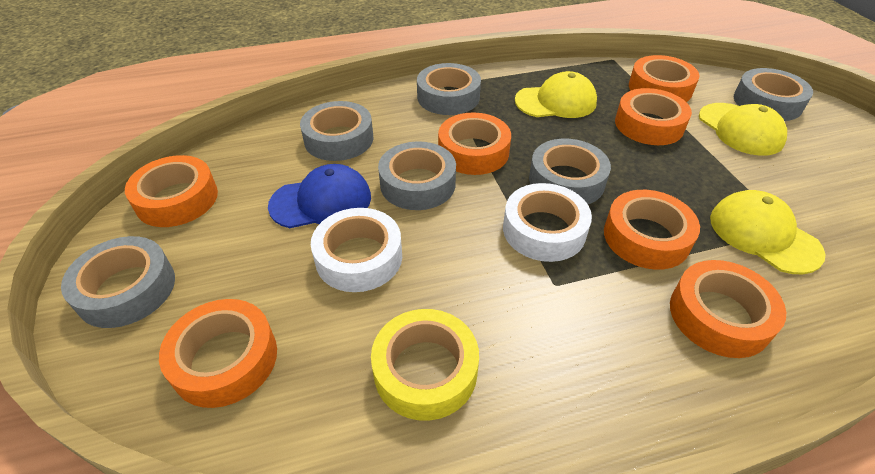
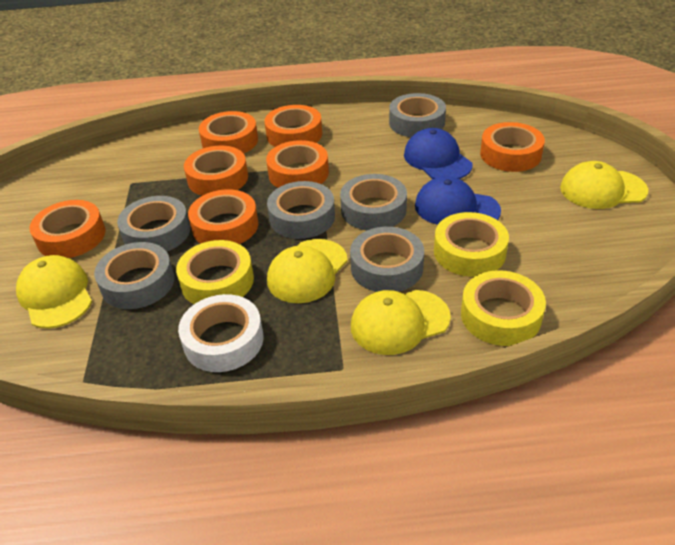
blue cap: [268,164,371,228] = 1 -> [404,128,472,179] [415,176,501,225] = 2
white tape: [311,208,402,292] [503,183,592,262] = 2 -> [178,294,264,372] = 1
yellow cap: [515,71,597,118] [699,103,787,156] [710,190,825,274] = 3 -> [16,255,92,329] [267,239,348,303] [351,290,451,355] [560,161,648,209] = 4
yellow tape: [371,309,479,421] = 1 -> [176,240,254,304] [434,212,509,277] [461,270,546,346] = 3

